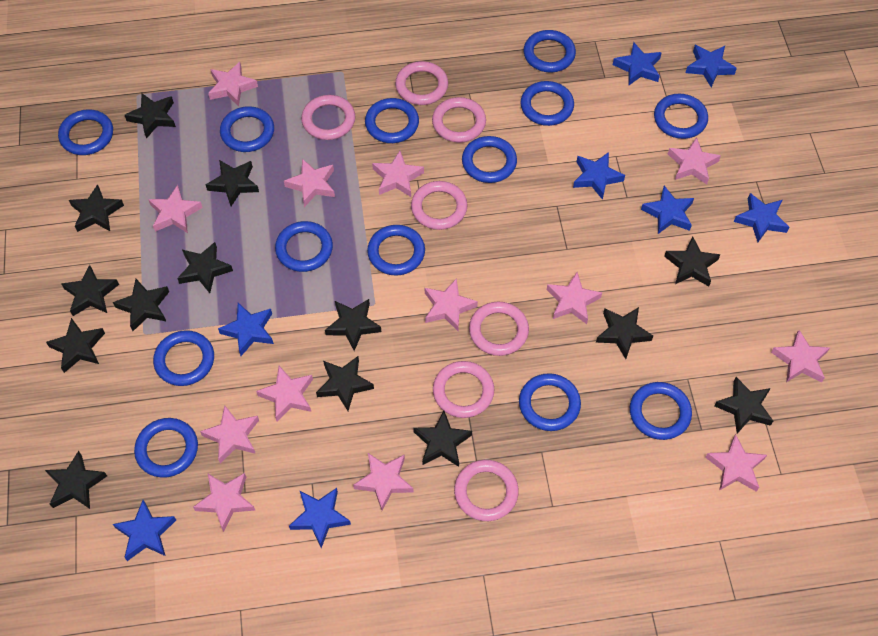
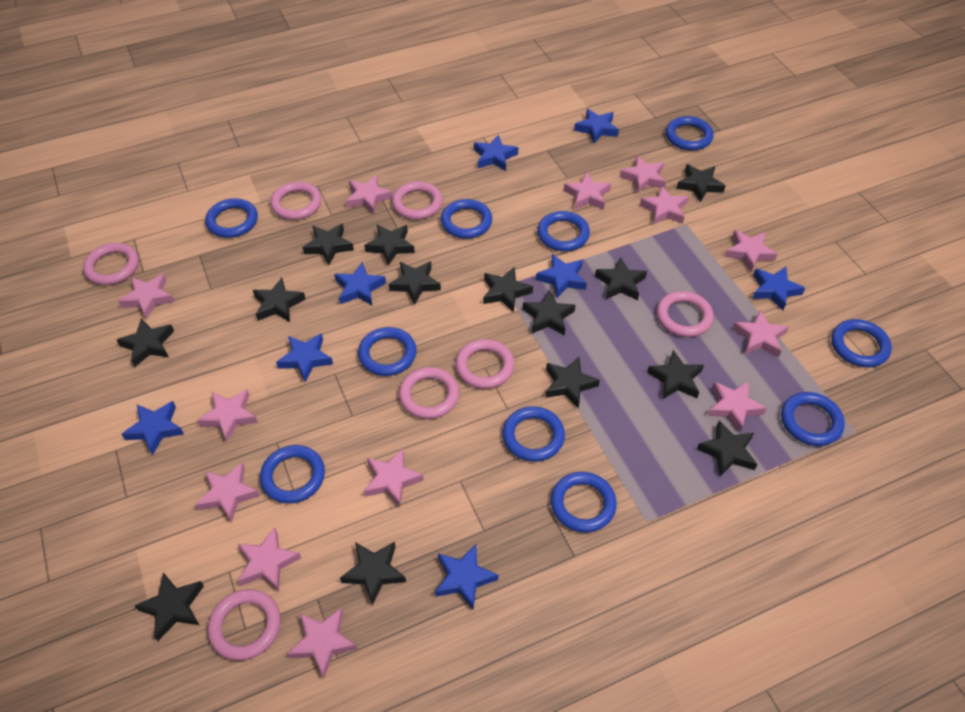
blue ring: [58,109,113,155] [134,418,198,478] [153,330,214,386] [220,106,274,152] [275,221,333,272] [365,98,419,143] [367,225,425,276] [462,136,517,183] [519,373,581,431] [521,81,574,126] [524,30,576,72] [630,382,692,440] [654,94,708,139] = 13 -> [205,198,258,238] [260,445,325,504] [358,327,417,376] [441,199,492,239] [502,406,565,462] [537,211,590,251] [551,472,617,533] [666,116,714,151] [781,392,845,446] [831,319,892,367] = 10

